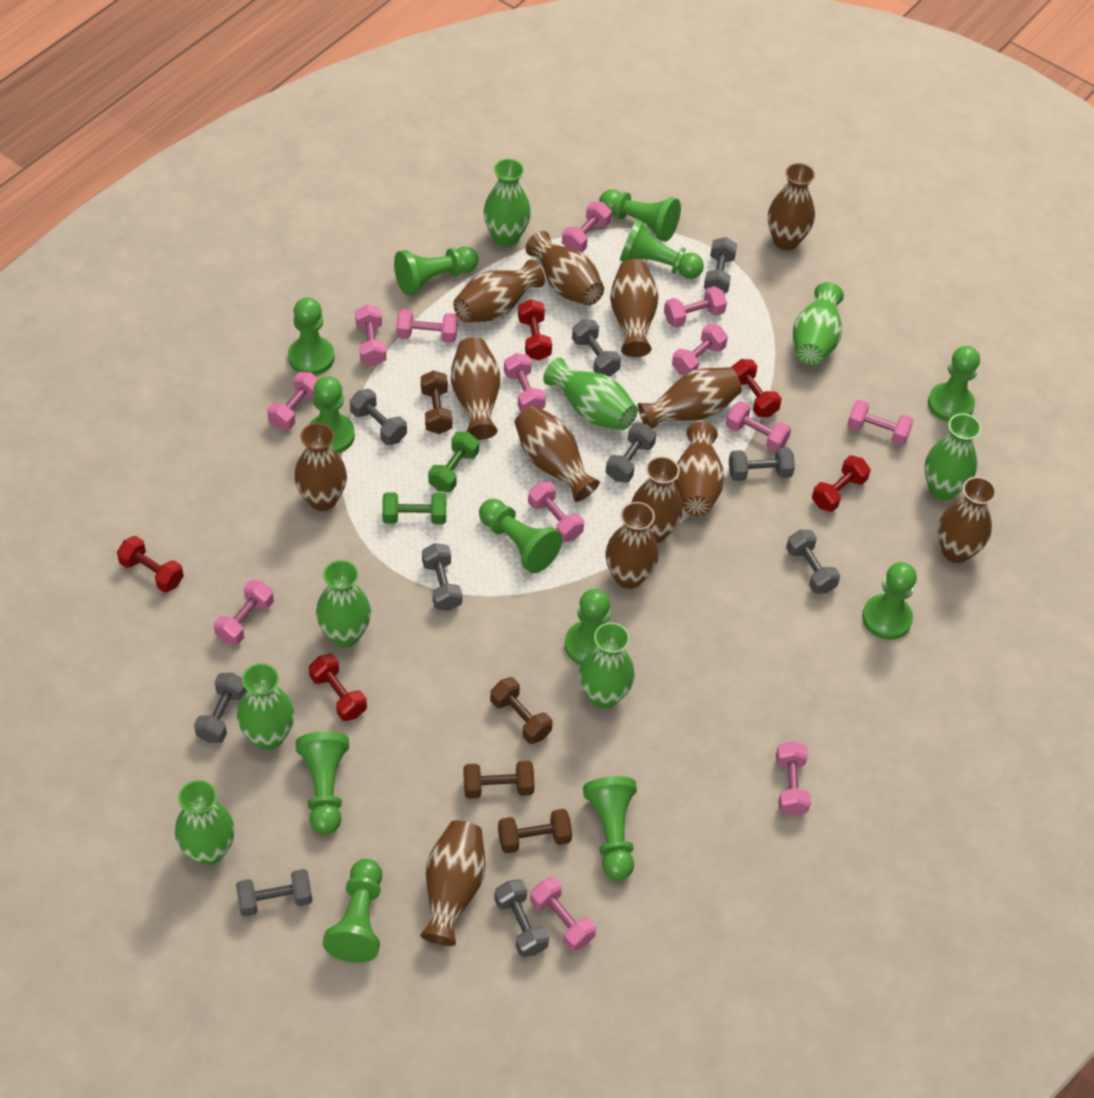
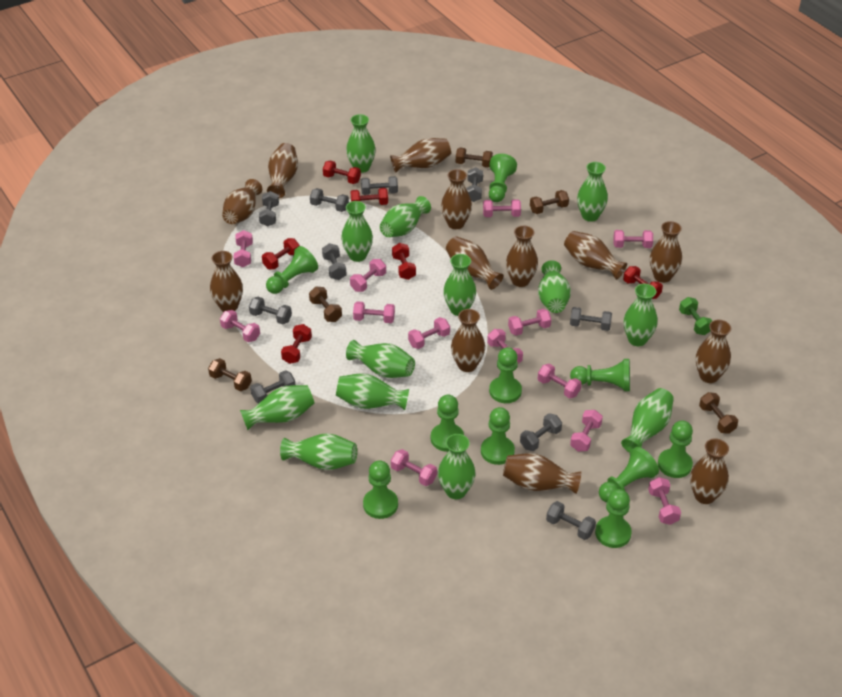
brown dumbbell: [421,370,452,434] [463,761,535,799] [490,677,553,744] [498,809,572,853] = 4 -> [208,358,252,391] [309,287,342,322] [456,148,493,168] [530,190,569,214] [699,392,738,434] = 5
green dumbbell: [382,492,446,524] [428,432,479,492] = 2 -> [679,297,712,335] = 1
green pawn: [288,297,335,375] [296,731,349,835] [309,376,355,454] [323,859,382,963] [394,246,478,296] [479,499,562,573] [565,589,610,665] [583,776,637,881] [599,189,681,242] [620,219,704,279] [862,562,917,640] [928,346,980,422] = 12 -> [266,246,318,294] [363,460,398,519] [431,395,464,452] [481,407,515,465] [489,154,517,202] [489,347,522,403] [570,359,630,391] [595,489,632,548] [599,447,659,502] [658,420,693,478] = 10
green vase: [175,780,235,865] [237,663,294,750] [316,560,371,647] [483,159,531,247] [543,357,638,430] [579,622,635,709] [793,282,844,365] [924,413,981,500] = 8 -> [240,385,315,430] [280,433,357,470] [336,373,409,410] [341,201,373,262] [346,114,376,173] [346,340,415,378] [380,196,431,237] [438,434,476,499] [443,254,476,316] [538,260,571,313] [577,162,608,222] [621,388,674,453] [623,284,658,346] = 13
red dumbbell: [117,536,184,593] [309,654,367,721] [518,299,552,360] [731,359,782,417] [812,455,871,512] = 5 -> [262,238,300,270] [281,324,312,364] [323,161,361,184] [351,188,388,205] [392,243,416,280] [623,266,663,299] = 6

